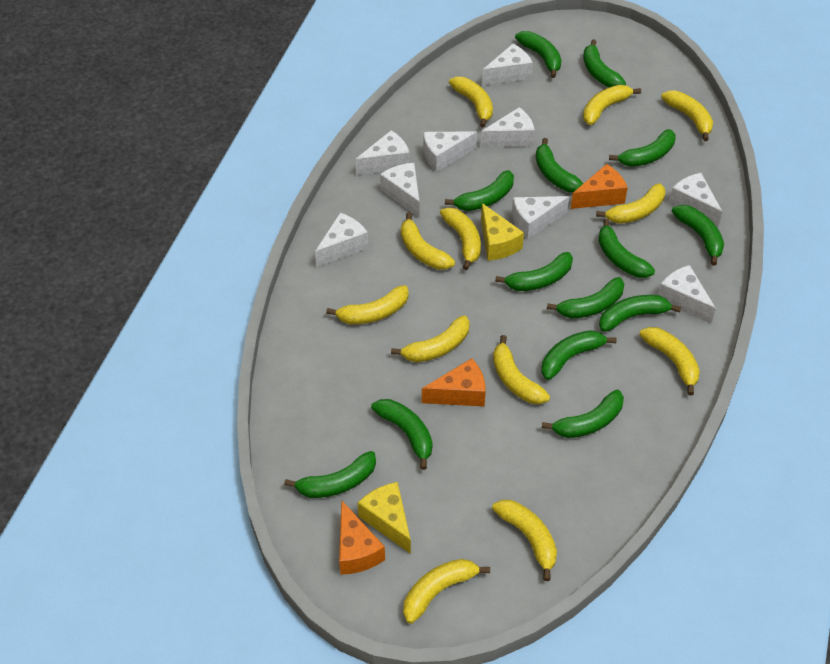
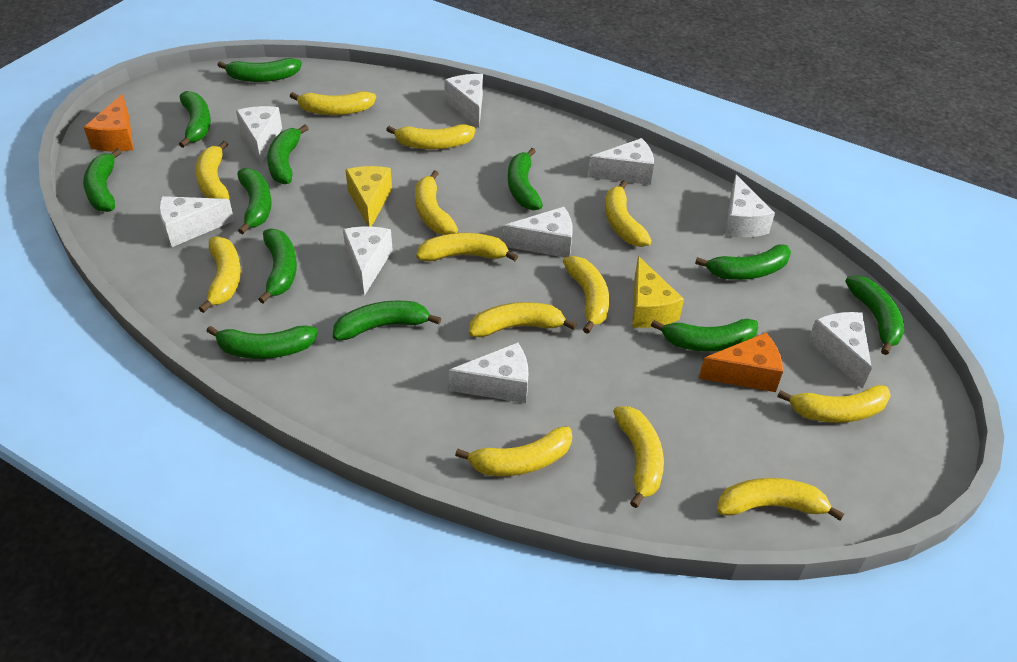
green banana: [284,451,376,498] [371,399,432,470] [445,170,514,211] [495,252,573,291] [515,31,561,78] [536,138,583,192] [541,330,617,380] [542,389,624,438] [547,277,624,318] [583,39,626,87] [598,219,655,278] [599,295,681,332] [609,129,676,167] [672,205,724,266] = 14 -> [83,148,122,212] [179,91,211,148] [206,325,318,359] [217,58,302,82] [237,168,272,234] [258,229,297,304] [267,125,309,184] [333,301,441,340] [508,148,543,211] [651,319,758,351] [695,244,791,280] [845,275,904,355] = 12
orange cheese: [339,501,385,575] [422,358,486,407] [571,164,628,209] = 3 -> [84,94,133,151] [699,333,783,392] = 2
yellow banana: [326,285,409,324] [391,315,470,362] [401,212,455,270] [403,559,490,624] [440,207,481,270] [449,77,493,127] [492,500,557,581] [493,335,550,404] [583,85,641,125] [596,183,665,224] [639,327,700,396] [661,91,713,141] = 12 -> [196,141,230,199] [198,236,241,313] [290,91,376,115] [386,124,475,149] [415,170,458,235] [416,233,518,261] [455,426,572,476] [469,302,577,337] [563,256,609,334] [605,181,652,247] [613,406,664,508] [717,478,844,521] [777,385,891,423] = 13

